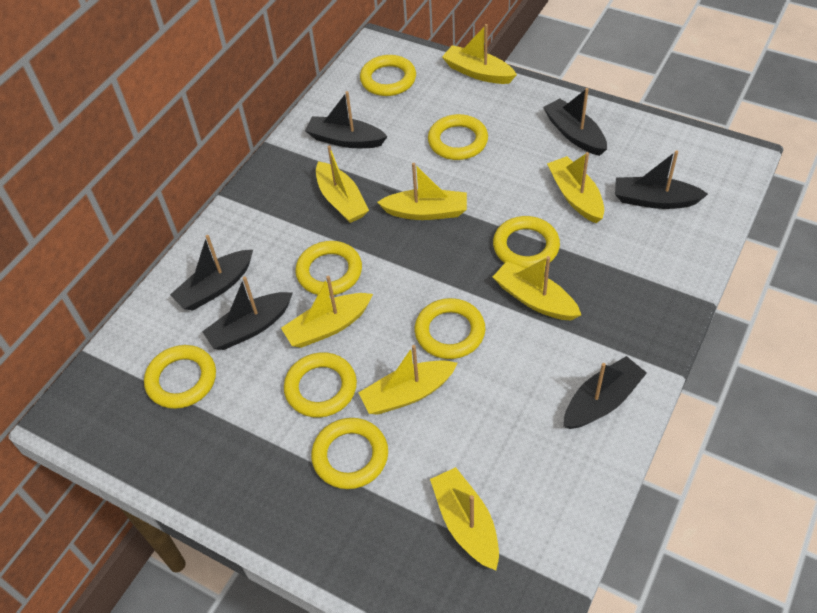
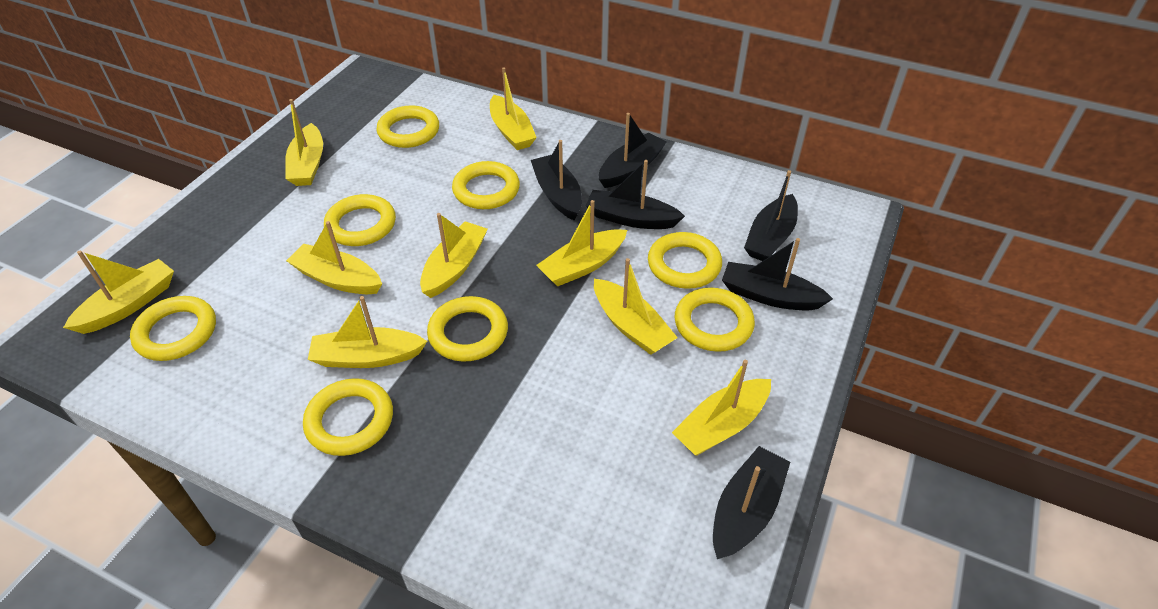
yellow boat: [281,276,373,348] [316,145,369,223] [358,345,458,415] [377,163,467,220] [430,467,499,570] [442,24,517,84] [493,256,581,321] [547,152,604,223] = 8 -> [63,250,174,334] [285,99,323,186] [286,221,382,294] [308,296,427,368] [420,213,488,298] [490,67,537,150] [536,200,627,286] [594,258,678,355] [672,360,771,456] = 9

